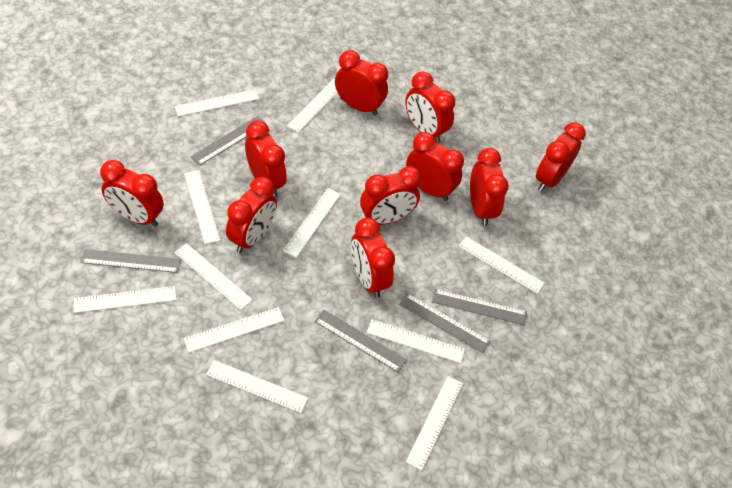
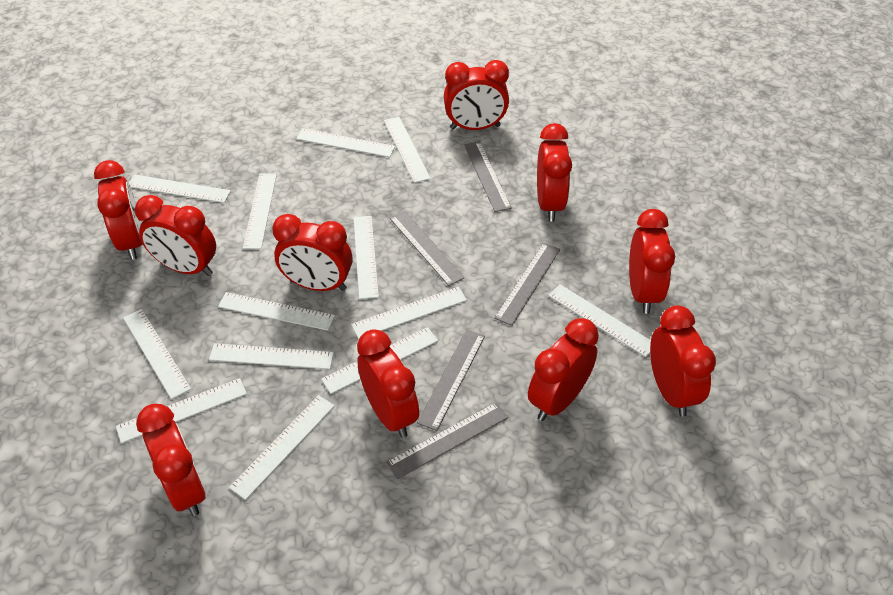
white ruler: [74,286,176,313] [174,89,259,117] [174,243,253,310] [184,170,220,244] [184,307,284,353] [206,360,308,413] [283,188,341,258] [287,79,338,132] [367,319,465,363] [406,376,463,470] [458,236,545,294] = 11 -> [116,378,247,443] [123,309,191,399] [129,175,231,203] [209,343,334,369] [218,292,335,331] [229,395,335,500] [243,173,277,249] [296,128,395,157] [321,327,438,394] [351,287,467,339] [354,216,379,299] [384,117,431,183] [548,284,651,357] = 13

